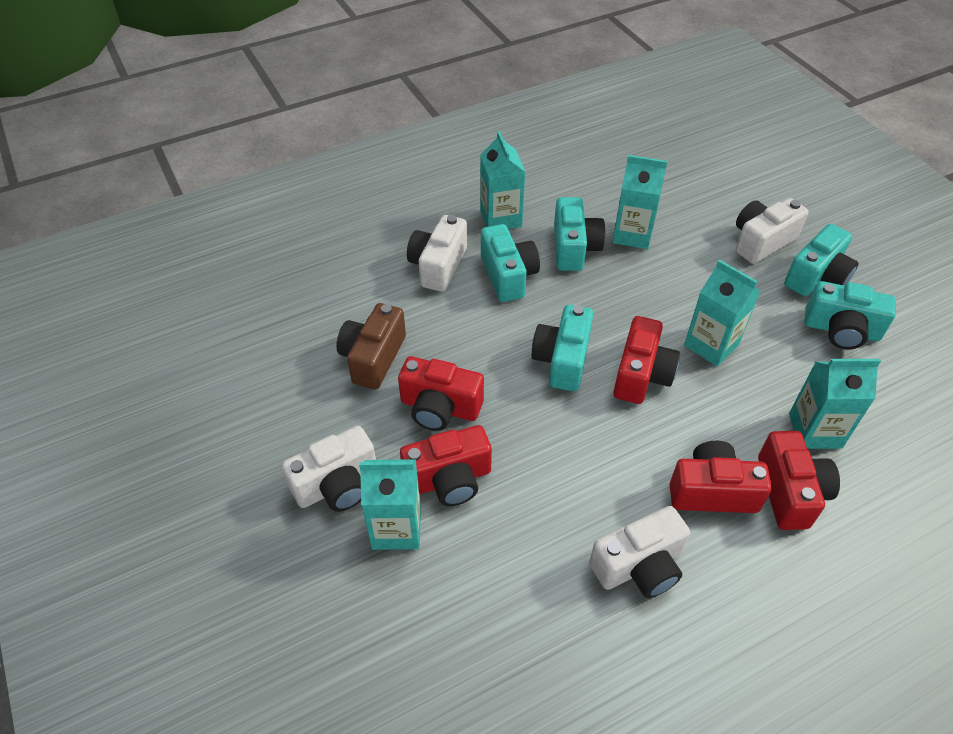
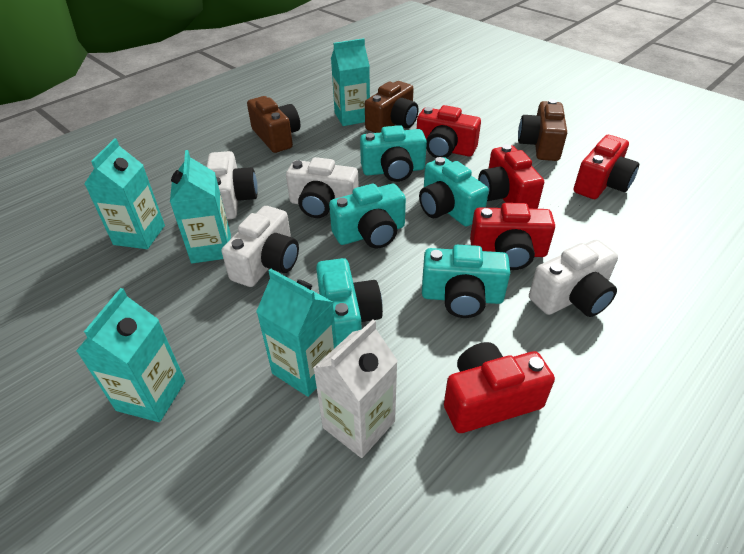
brown camera: [336,303,406,390] = 1 -> [247,96,300,153] [365,81,418,133] [518,99,567,161] = 3
white carton: none = 0 -> [313,320,398,458] = 1

